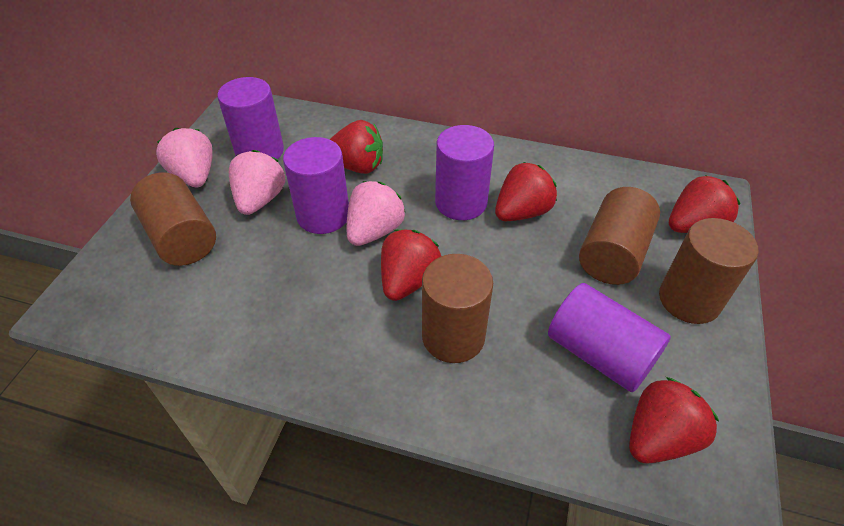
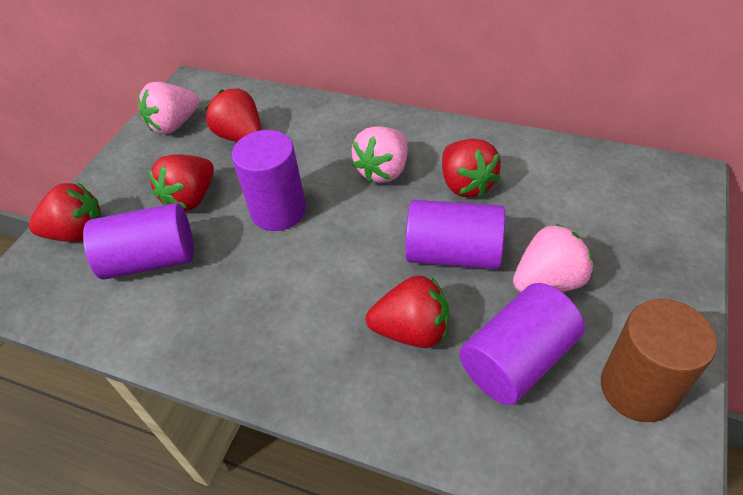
brown cylinder: [130,172,216,266] [422,254,493,363] [579,187,660,285] [659,218,758,324] = 4 -> [601,299,717,422] = 1

